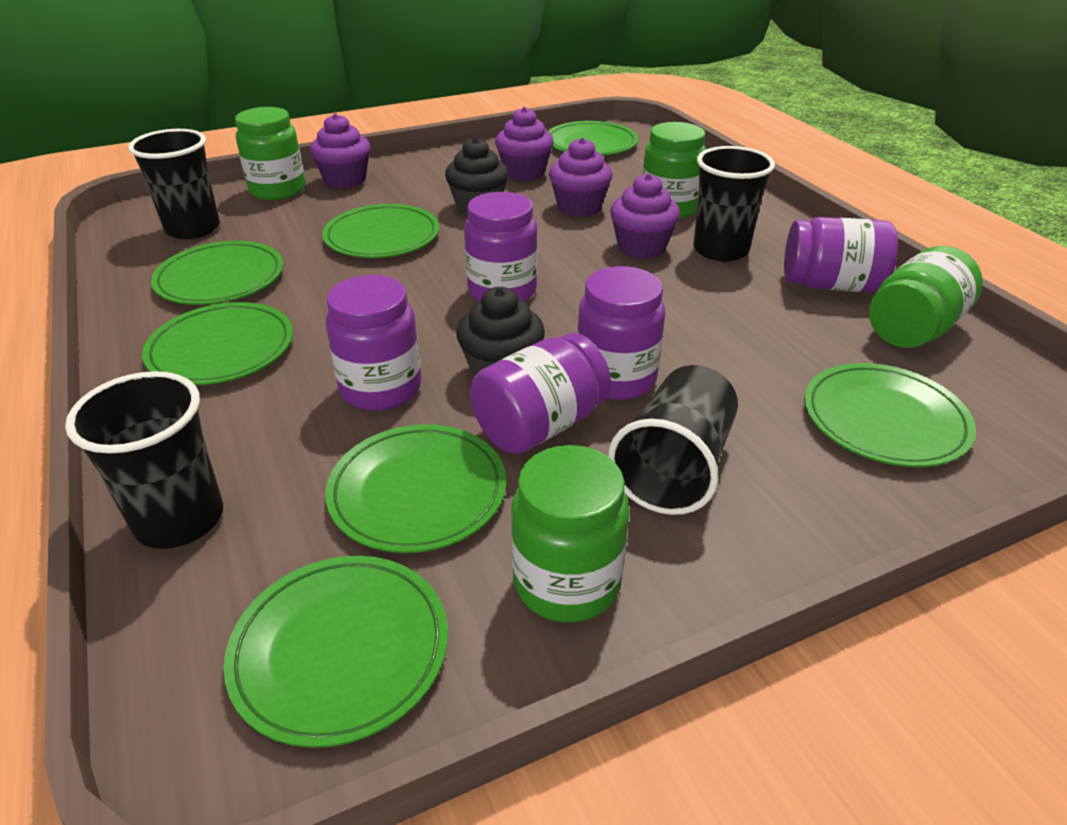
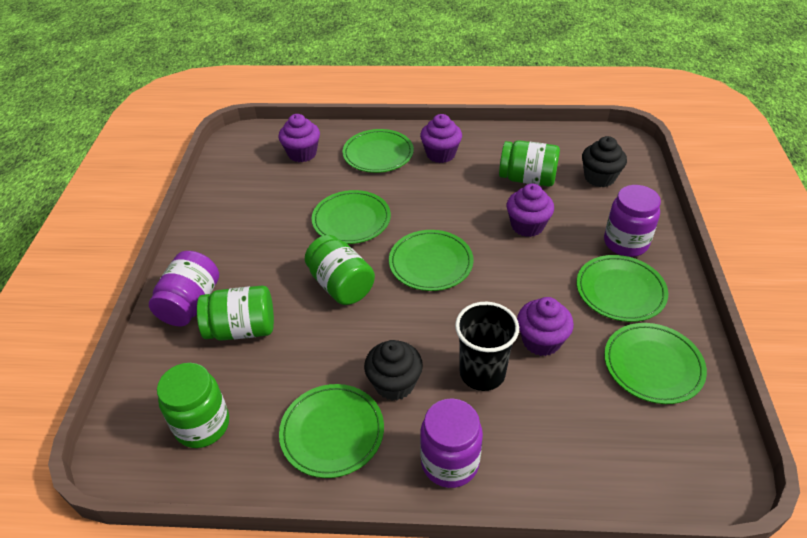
black cup: [65,371,223,549] [128,129,220,239] [608,365,738,515] [693,146,775,262] = 4 -> [455,302,519,391] = 1
green plate: [142,302,293,385] [151,241,283,305] [224,556,448,748] [322,204,439,258] [325,424,506,553] [548,121,638,156] [804,363,976,467] = 7 -> [279,384,384,478] [312,190,391,244] [342,129,414,173] [389,230,474,291] [576,255,668,322] [604,323,707,404] = 6
purple jar: [326,275,422,411] [464,192,538,302] [470,333,611,454] [577,266,665,400] [784,217,898,292] = 5 -> [149,251,219,326] [420,398,483,488] [604,185,661,257] = 3

